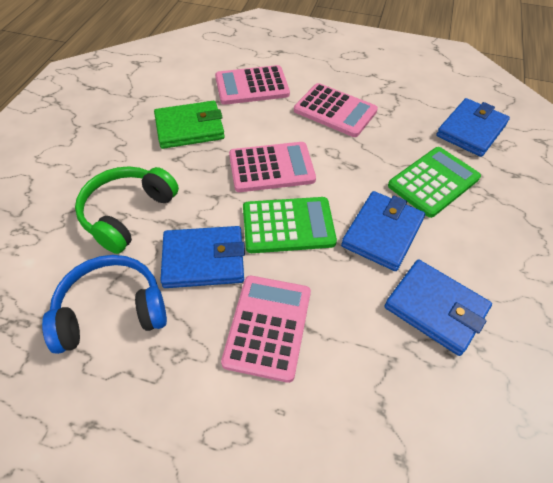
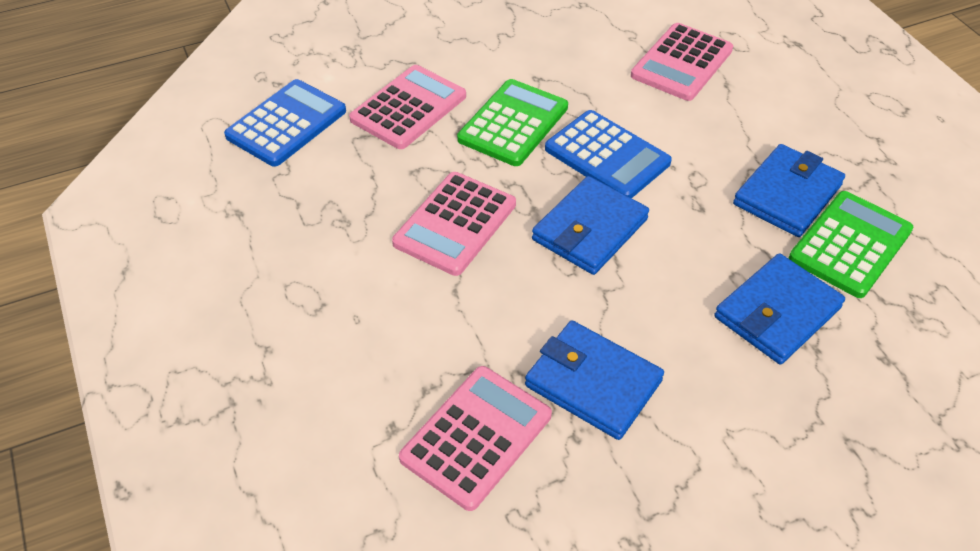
blue calculator: none = 0 -> [224,79,346,167] [545,110,672,198] = 2
blue headphones: [42,255,167,354] = 1 -> none = 0
green headphones: [75,166,179,254] = 1 -> none = 0
green wallet: [154,101,225,149] = 1 -> none = 0

